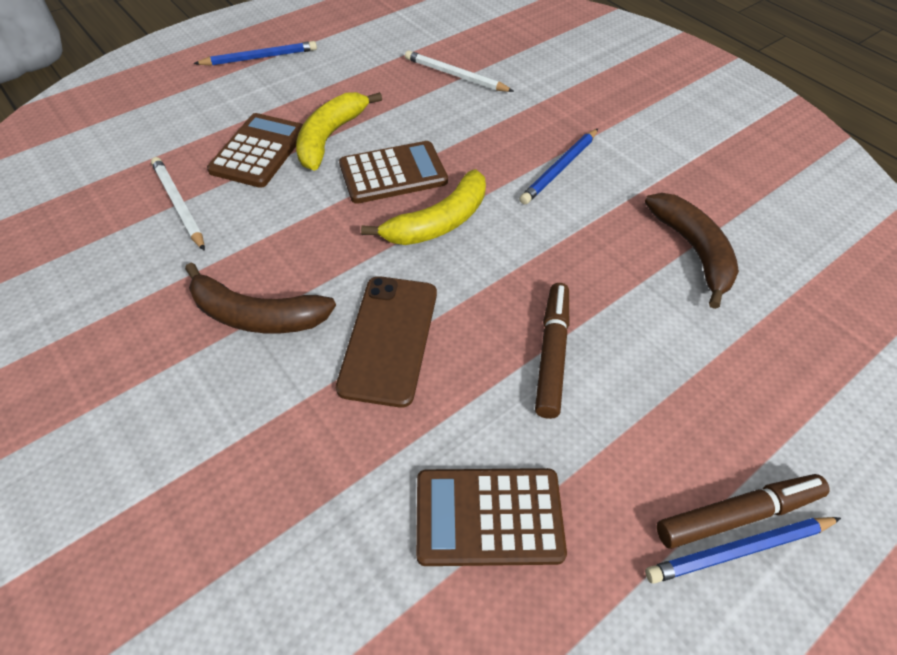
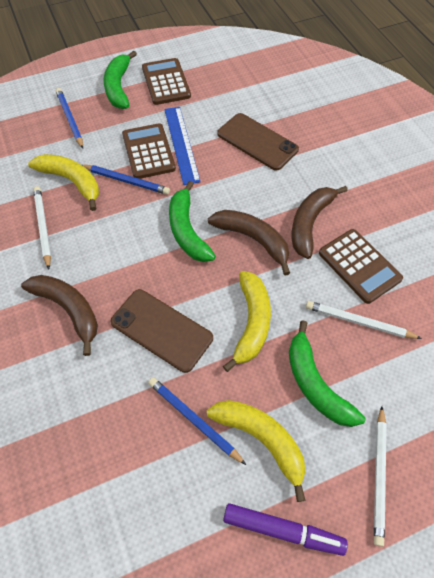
blue ruler: none = 0 -> [164,107,201,185] = 1
brown banana: [185,263,336,333] [644,193,739,309] = 2 -> [21,275,98,356] [208,210,290,275] [292,186,348,259] = 3
brown marker: [535,283,569,419] [657,474,830,549] = 2 -> none = 0
brown phone: [336,276,437,408] = 1 -> [110,289,213,373] [217,113,299,171] = 2
green banana: none = 0 -> [104,51,137,109] [169,181,216,262] [289,320,366,427] = 3
purple marker: none = 0 -> [223,503,348,556] = 1
white pencil: [151,157,205,251] [405,50,514,92] = 2 -> [33,186,51,269] [306,301,422,339] [374,406,387,547] = 3
yellow banana: [296,92,382,171] [361,169,486,245] = 2 -> [28,154,99,211] [207,400,306,502] [223,271,271,372] = 3

